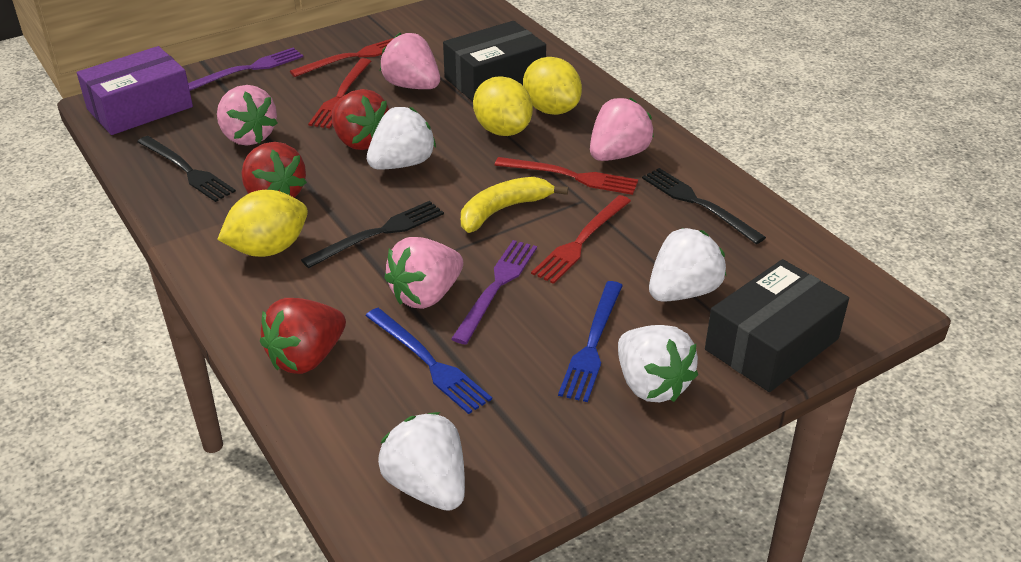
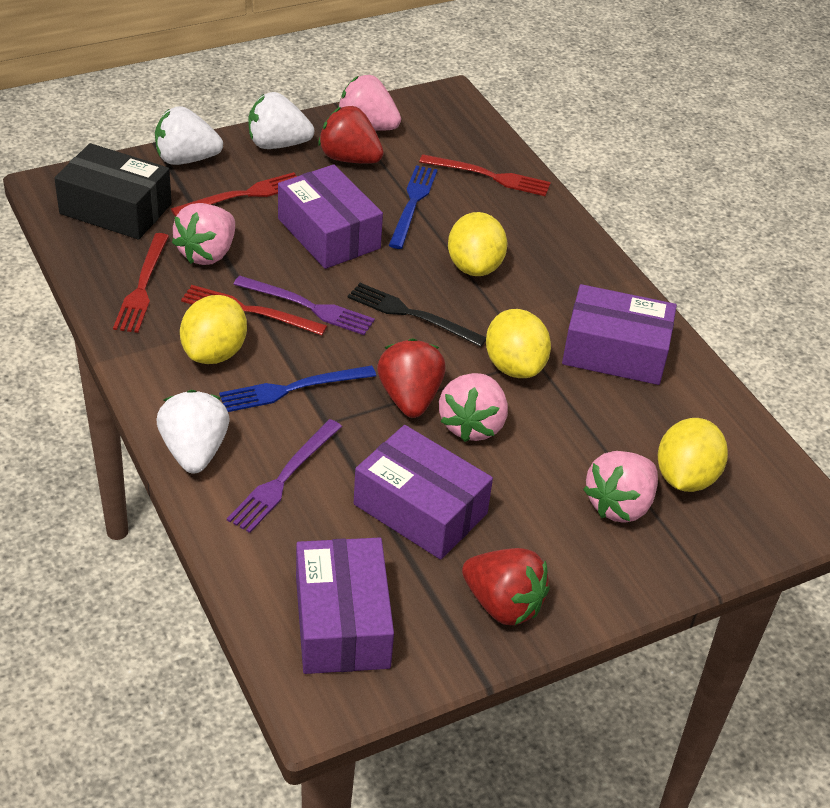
black box: [443,21,546,102] [705,259,849,392] = 2 -> [54,143,172,240] = 1
black fork: [138,136,236,202] [301,201,444,268] [642,168,766,244] = 3 -> [348,283,486,347] = 1
purple box: [77,46,193,135] = 1 -> [278,164,383,269] [296,537,394,674] [354,425,493,560] [562,284,677,385] = 4
white strawberry: [367,107,436,169] [378,412,465,511] [618,325,698,402] [649,228,726,302] = 4 -> [155,106,223,165] [157,390,229,473] [248,92,314,149] = 3
yellow banana: [461,177,568,233] = 1 -> none = 0
yellow lemon: [217,190,308,257] [473,76,533,136] [523,57,582,115] = 3 -> [180,295,247,364] [448,212,508,276] [486,309,551,378] [658,418,728,492] = 4

